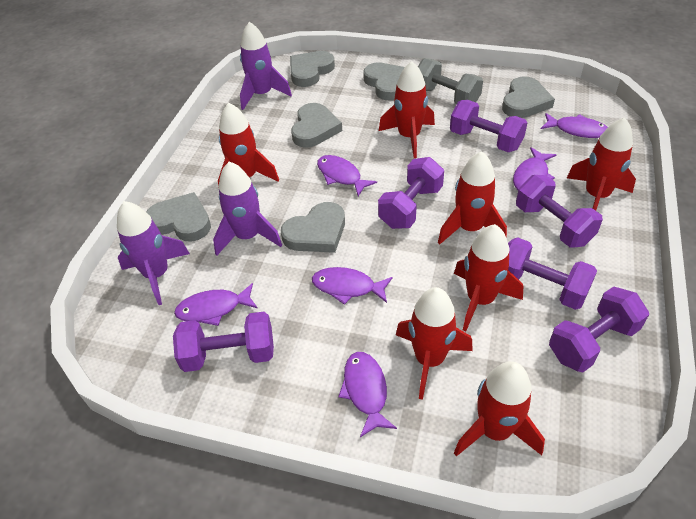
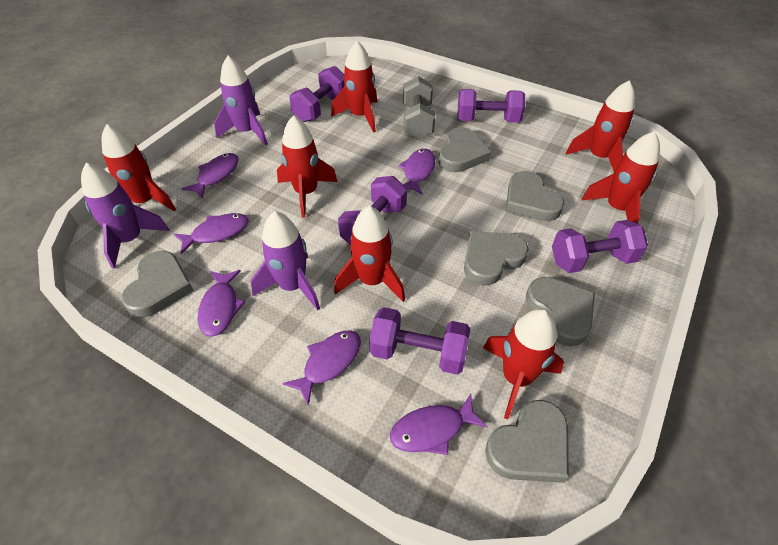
purple dumbbell: [173,312,274,372] [378,157,444,229] [450,100,527,152] [508,237,597,310] [516,175,603,248] [549,286,649,372] = 6 -> [289,66,344,122] [338,176,407,246] [369,307,470,375] [457,89,525,123] [552,220,648,273] = 5

